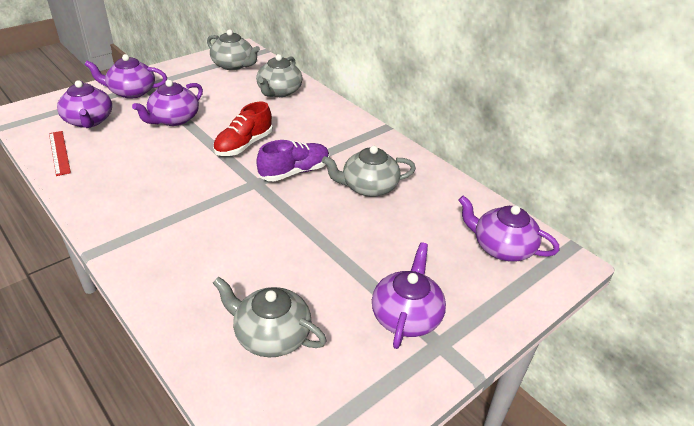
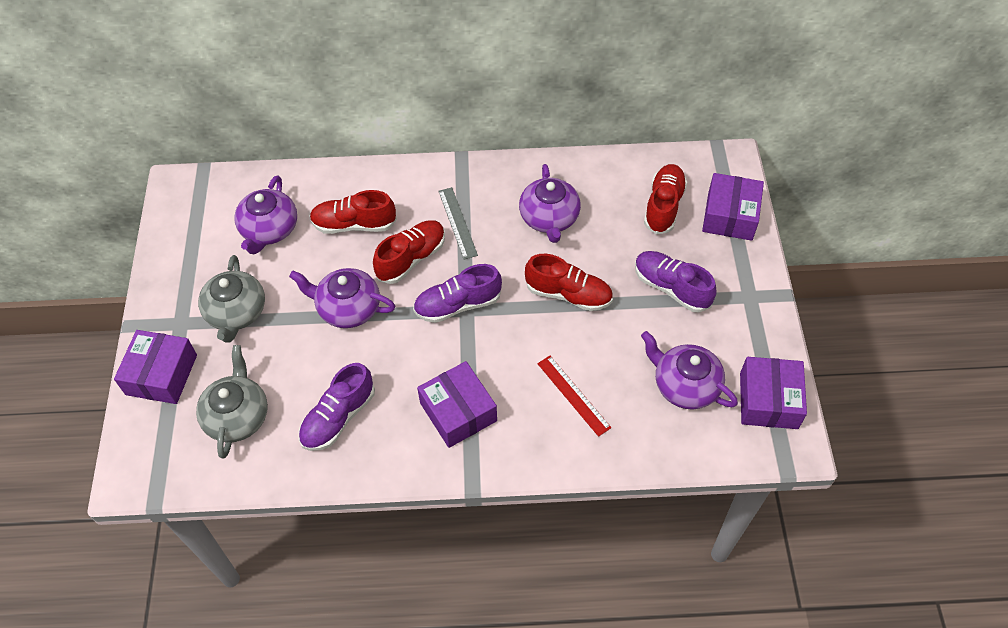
grey ruler: none = 0 -> [438,187,478,259] = 1
grey teapot: [207,29,260,70] [213,277,327,357] [256,54,303,97] [322,146,416,197] = 4 -> [196,345,268,459] [198,255,265,343] = 2
purple box: none = 0 -> [114,330,197,404] [417,361,497,448] [702,173,764,241] [740,357,807,429] = 4
purple shoe: [256,140,329,181] = 1 -> [299,363,375,451] [413,264,502,323] [635,251,717,312] = 3
purple teapot: [57,80,112,128] [85,54,167,99] [132,80,203,126] [372,242,446,349] [459,196,559,262] = 5 -> [234,175,297,255] [289,268,395,328] [519,164,581,243] [641,331,738,410] = 4
red shoe: [213,102,273,156] = 1 -> [310,190,397,234] [373,220,445,284] [525,254,613,311] [644,164,687,235] = 4

